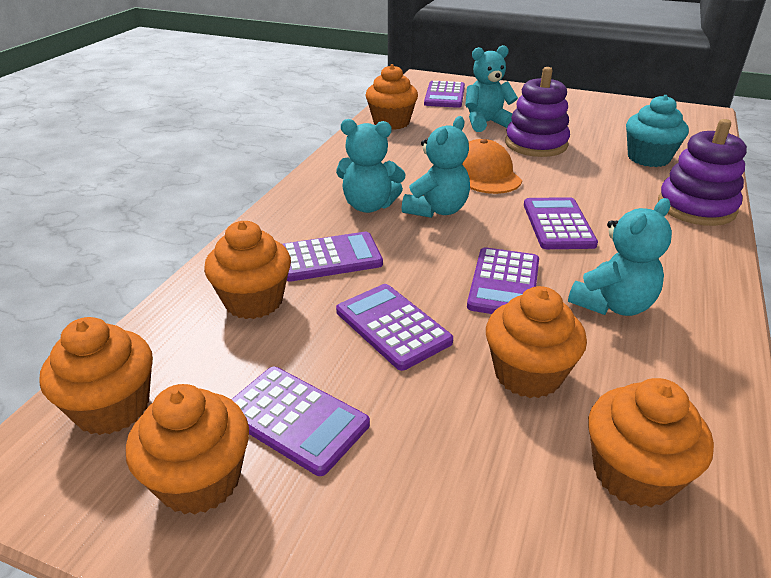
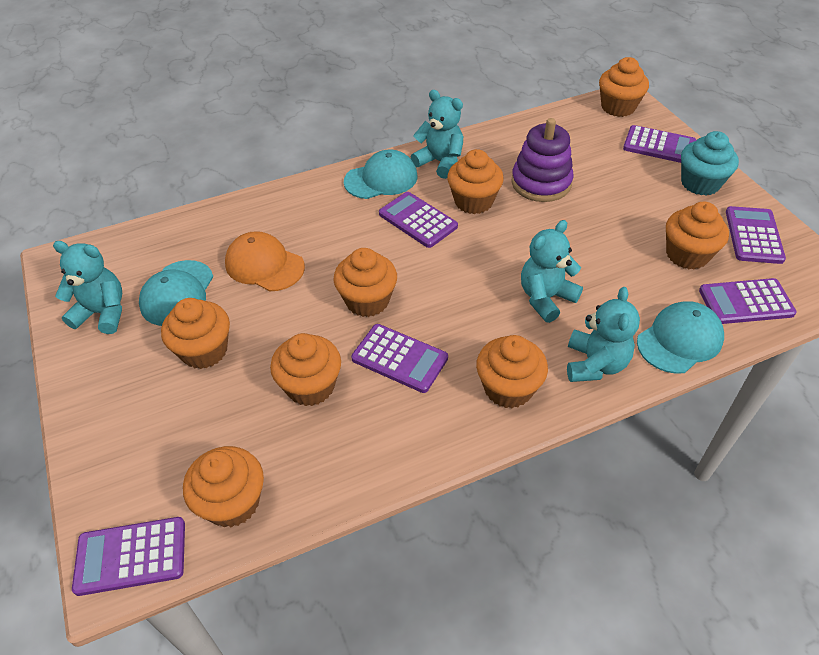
orange cupcake: [39,317,153,435] [126,384,249,515] [204,221,291,319] [365,64,418,130] [486,286,587,398] [588,378,714,508] = 6 -> [161,298,230,369] [183,446,264,527] [270,333,341,406] [334,248,397,317] [447,149,504,214] [476,335,548,408] [599,57,649,117] [666,202,729,270] = 8
purple stacking toy: [505,67,570,157] [658,119,747,226] = 2 -> [511,118,573,202] = 1
turquoise cap: none = 0 -> [139,260,213,326] [344,150,417,199] [637,301,724,374] = 3

